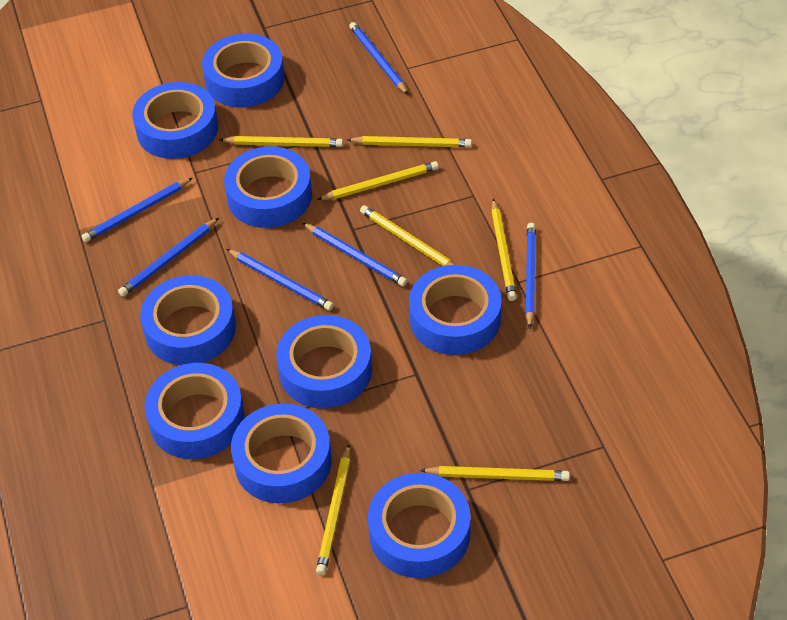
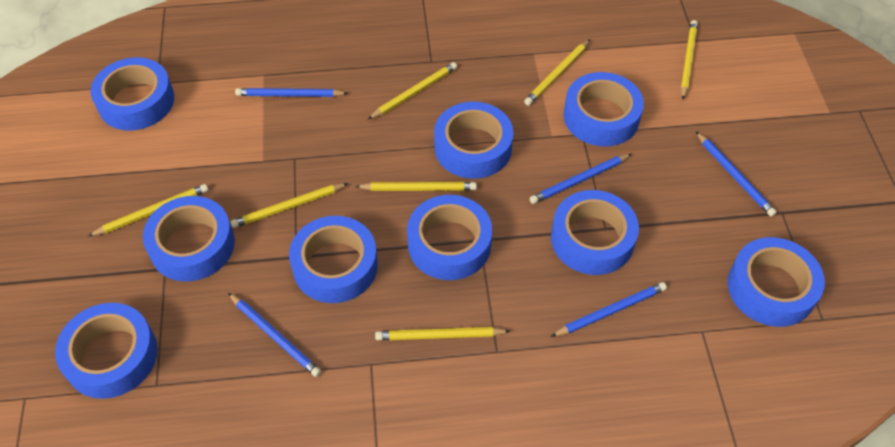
blue pencil: [82,178,193,242] [118,218,219,297] [226,249,334,311] [302,223,407,286] [349,22,408,95] [525,223,536,329] = 6 -> [228,293,321,377] [235,88,348,97] [530,154,631,204] [551,282,667,337] [696,132,777,217] = 5

